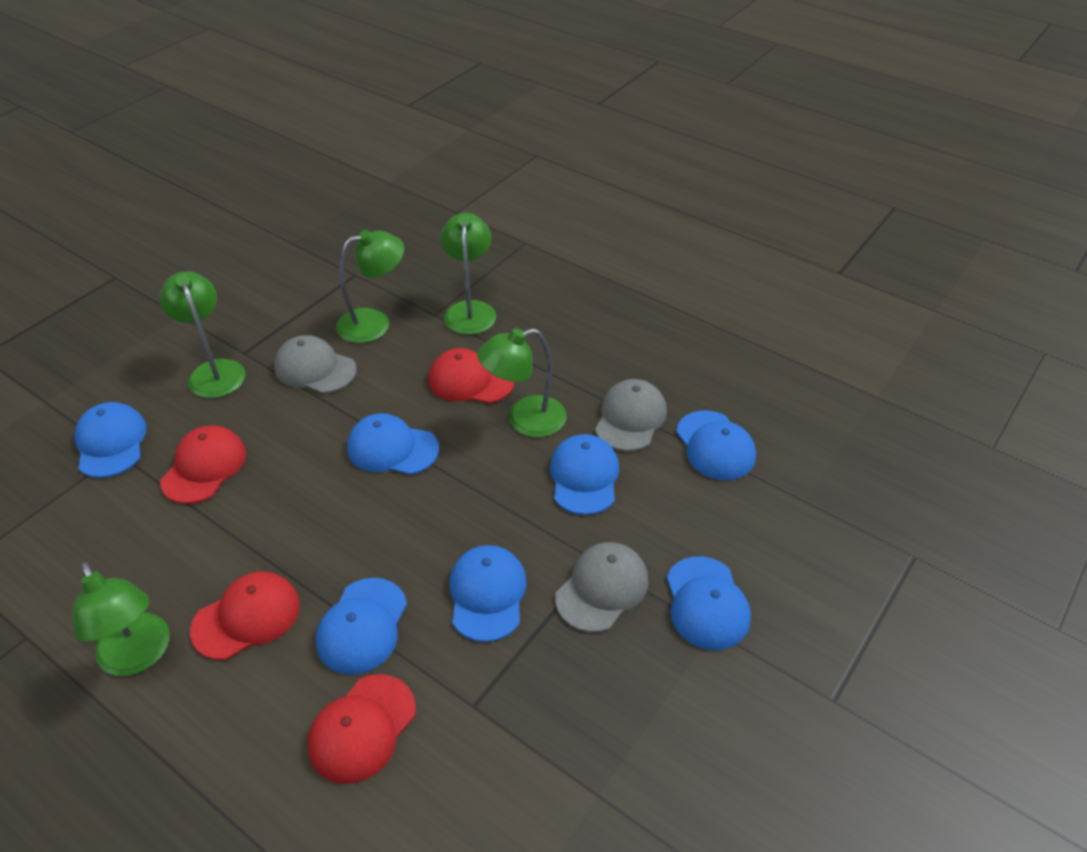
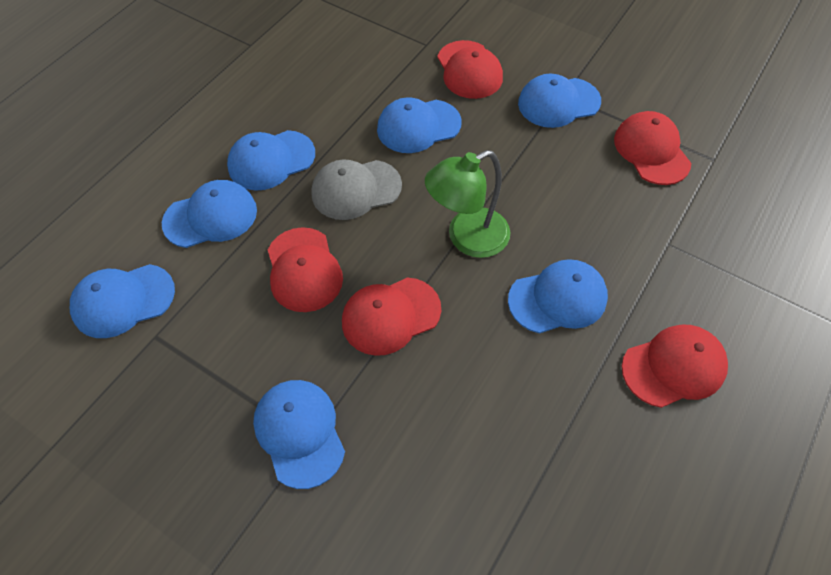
green lamp: [72,562,170,676] [159,271,246,398] [336,230,404,343] [440,213,496,335] [477,328,567,437] = 5 -> [425,150,510,258] = 1
grey cap: [274,335,357,394] [555,542,649,632] [595,379,667,451] = 3 -> [311,160,402,220] = 1
red cap: [160,425,246,504] [190,571,300,660] [307,674,416,784] [428,348,515,404] = 4 -> [268,227,343,312] [342,277,441,356] [437,40,503,99] [614,111,691,185] [622,325,728,408] = 5

